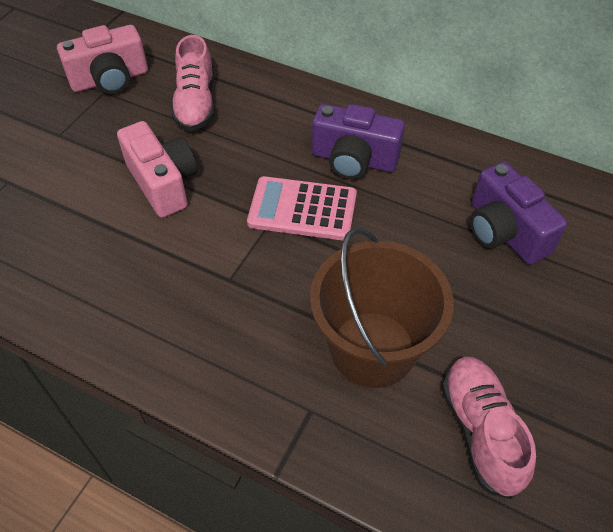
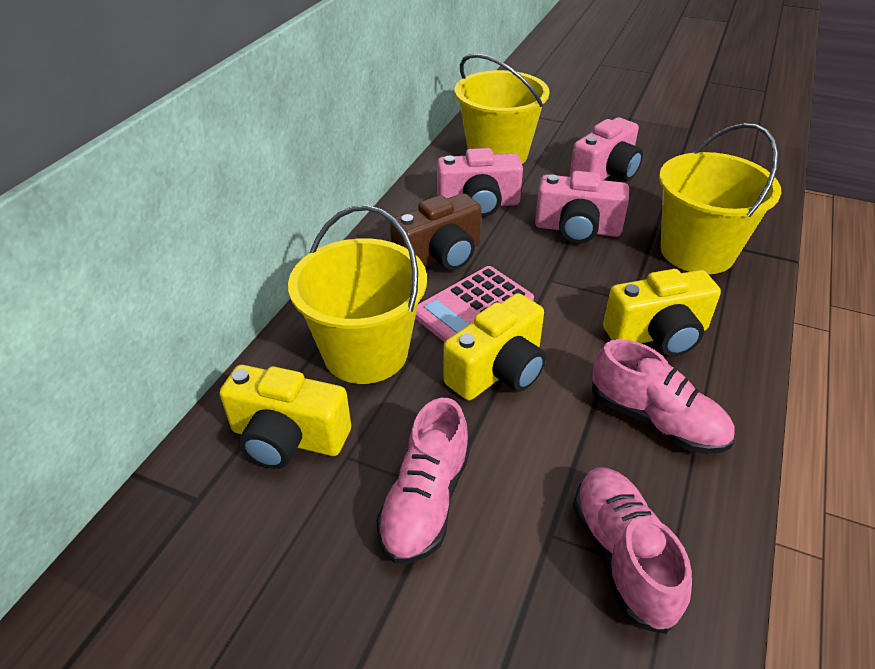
brown bucket: [310,228,454,388] = 1 -> none = 0
brown camera: none = 0 -> [390,193,481,270] = 1
pink camera: [57,25,148,94] [117,121,197,218] = 2 -> [437,148,523,217] [535,171,629,243] [569,117,643,181] = 3
pink shoe: [171,35,215,131] [442,356,536,499] = 2 -> [376,398,470,564] [573,467,692,634] [592,339,735,454] = 3
purple camera: [312,104,405,179] [470,162,567,265] = 2 -> none = 0
yellow bucket: none = 0 -> [288,205,427,384] [455,53,550,164] [659,123,781,274] = 3
yellow camera: none = 0 -> [220,365,351,469] [444,293,546,400] [603,269,721,356] = 3

